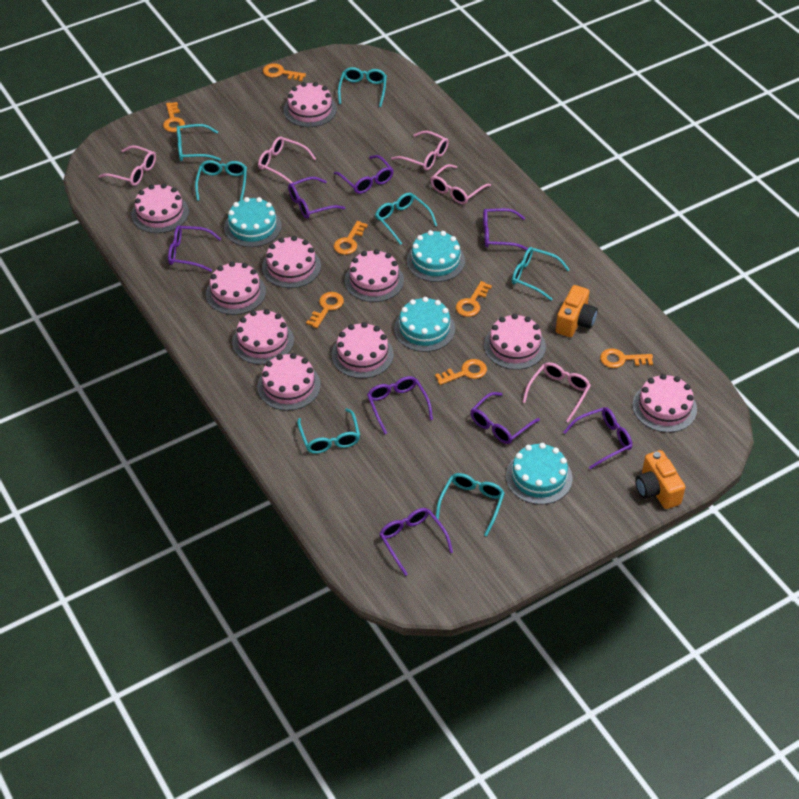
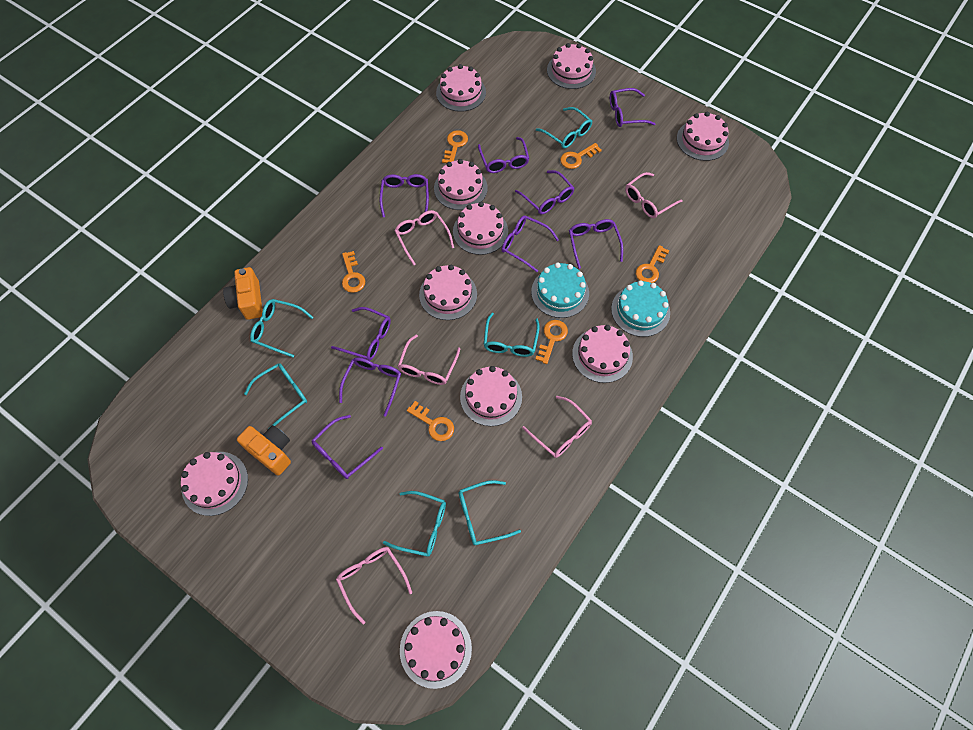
orange key: [163,102,185,132] [263,63,306,81] [306,292,344,328] [334,221,368,255] [435,359,487,385] [456,281,492,317] [600,348,653,368] = 7 -> [342,251,365,293] [407,401,454,441] [442,130,468,163] [535,320,568,364] [560,143,602,169] [636,245,669,283] = 6
purple glasses: [168,226,221,272] [288,177,345,218] [334,155,393,194] [367,376,433,434] [379,508,453,576] [470,392,540,444] [483,208,528,251] [563,407,632,469] = 8 -> [311,415,383,479] [331,307,391,361] [339,357,401,416] [379,174,429,217] [478,137,529,173] [501,216,559,272] [515,170,574,214] [569,219,623,269] [610,88,655,127] = 9
turquoise cake: [224,197,282,247] [394,297,455,352] [407,230,465,282] [506,443,573,505] = 4 -> [531,262,589,318] [611,280,670,337] = 2
turquoise glasses: [177,124,221,161] [195,160,247,201] [297,408,360,454] [338,67,387,107] [375,193,437,245] [436,473,505,536] [512,247,570,301] = 7 -> [244,363,307,429] [250,299,314,357] [383,491,446,556] [459,480,521,545] [483,312,540,357] [536,107,592,149] = 6

